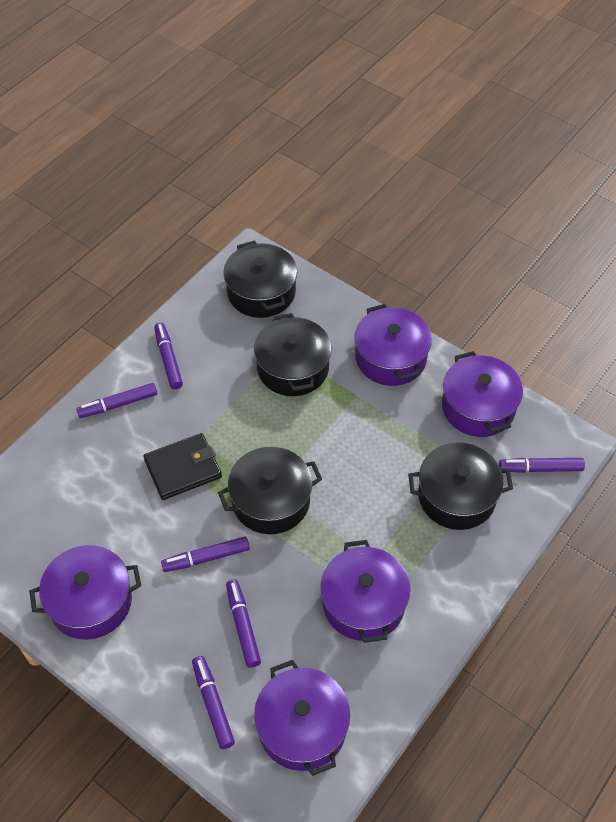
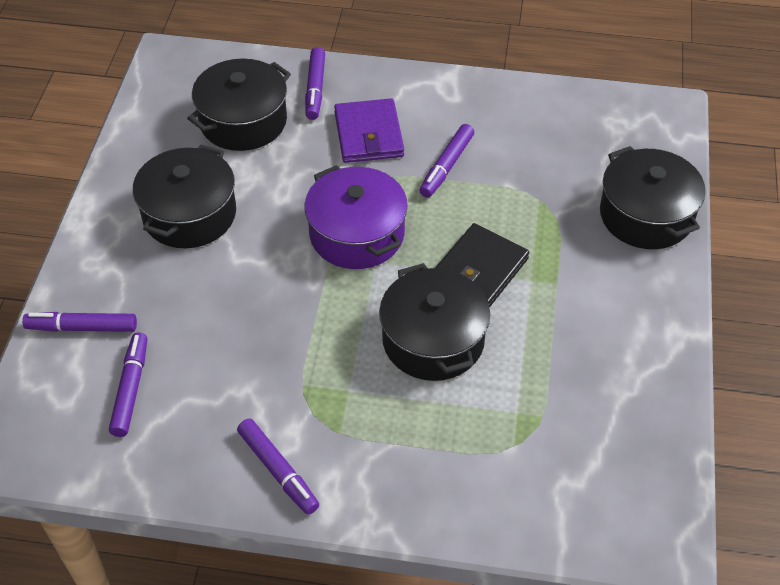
purple marker: [76,383,157,418] [154,323,183,389] [161,537,250,572] [192,656,235,749] [226,579,261,668] [499,458,585,473] = 6 -> [22,312,137,332] [109,332,148,437] [237,418,319,515] [305,47,325,120] [419,124,474,198] = 5
purple pot: [29,545,141,640] [254,660,350,776] [321,540,411,643] [354,304,432,386] [442,351,523,437] = 5 -> [305,165,408,269] = 1
purple wallet: none = 0 -> [334,98,404,163] = 1

